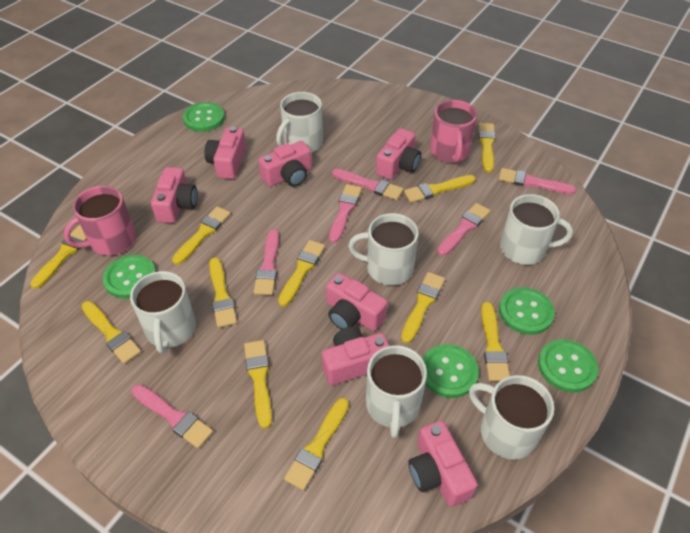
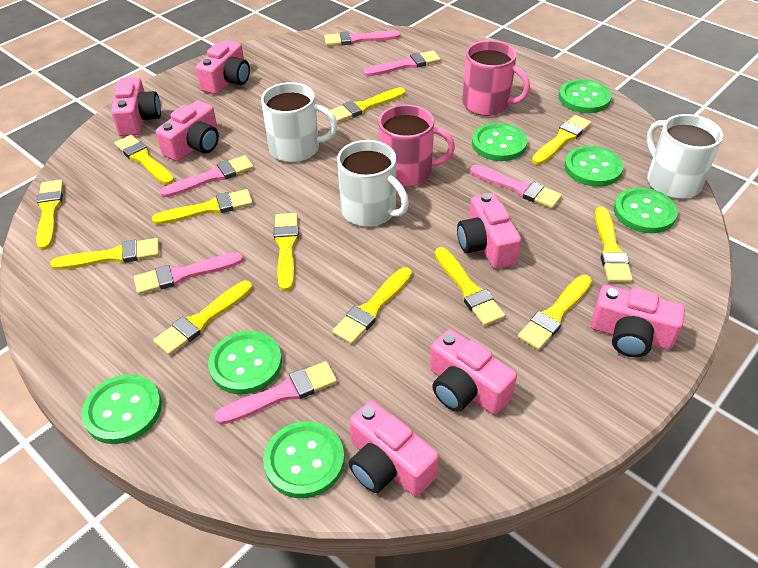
green button: [103,255,156,299] [183,102,225,132] [423,344,479,398] [499,287,555,335] [538,339,598,392] = 5 -> [82,374,162,444] [208,331,282,394] [263,421,344,498] [472,123,527,161] [559,79,612,113] [564,146,624,187] [614,188,678,233] = 7
white mug: [130,271,196,354] [276,92,323,153] [348,213,419,285] [366,345,427,438] [469,375,555,460] [500,194,573,265] = 6 -> [261,82,338,162] [337,140,409,227] [647,114,723,199] = 3
yellow brush: [30,225,87,289] [82,301,141,364] [172,207,231,265] [209,258,237,328] [244,340,272,429] [278,240,325,307] [284,398,349,491] [401,272,445,343] [404,175,476,203] [478,123,496,172] [481,302,510,381] = 11 -> [36,180,63,250] [50,238,159,270] [115,135,174,185] [152,189,253,225] [154,281,252,355] [274,213,298,291] [330,87,405,122] [332,267,412,344] [435,247,505,326] [518,275,592,350] [532,115,591,165] [595,207,633,282] = 12

